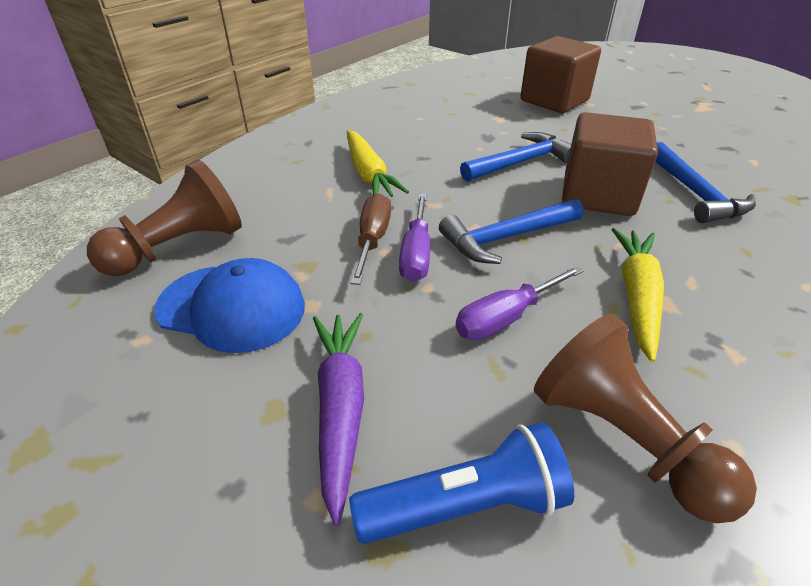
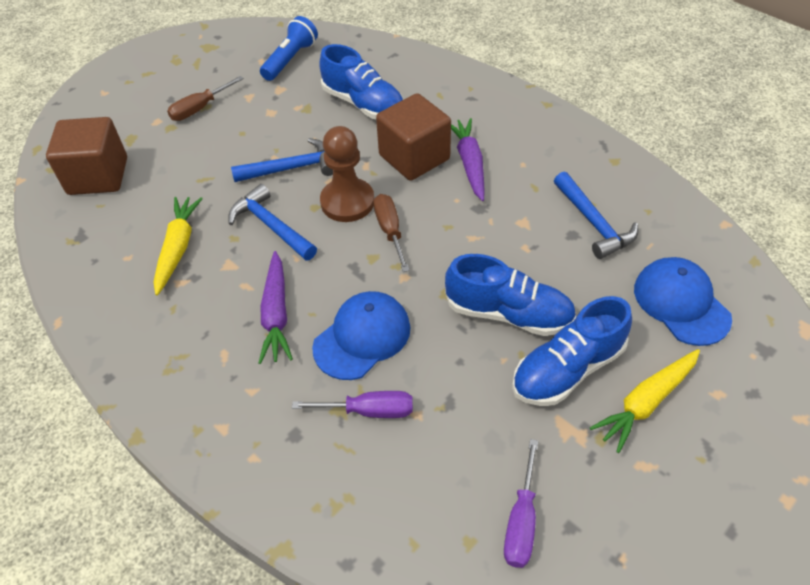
blue cap: [154,258,305,353] = 1 -> [312,291,410,380] [634,257,732,346] = 2
blue shoe: none = 0 -> [319,44,404,119] [445,254,576,336] [512,296,632,406] = 3
brown pawn: [87,160,242,276] [534,314,757,523] = 2 -> [320,126,374,222] = 1
brown screwdriver: [350,193,391,285] = 1 -> [167,76,244,121] [373,194,410,272] = 2
purple carrot: [313,313,364,526] = 1 -> [258,251,293,364] [451,118,485,201] = 2

